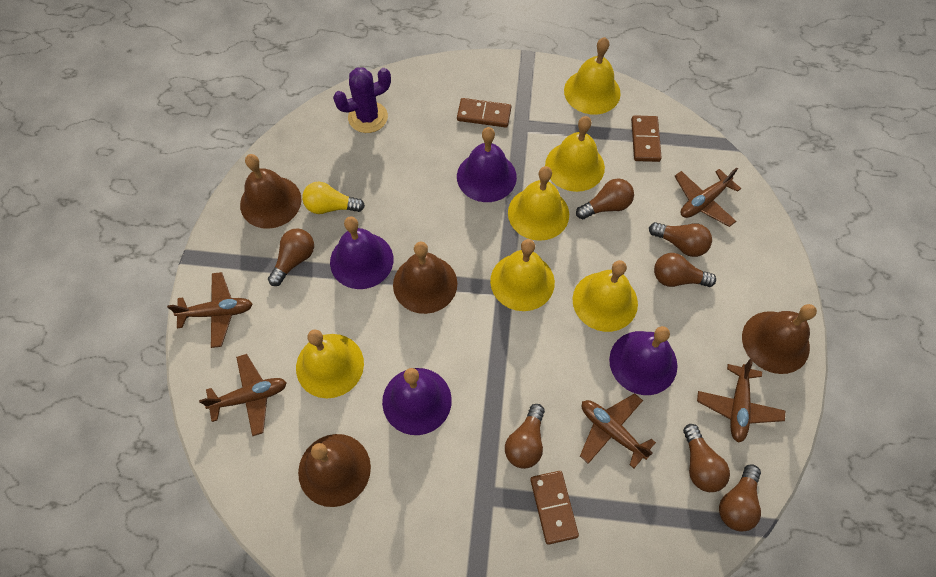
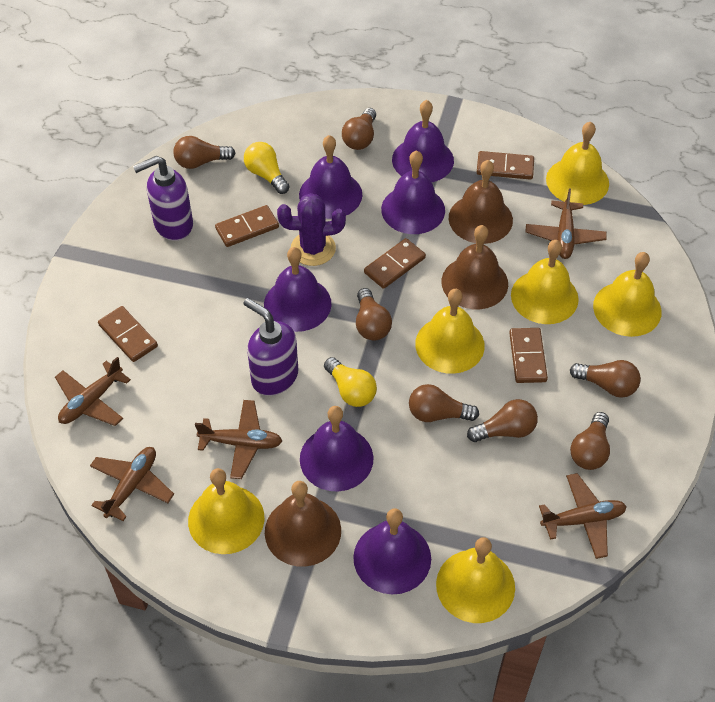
brown bell: [240,154,302,229] [298,434,371,507] [393,242,457,314] [742,304,817,374] = 4 -> [265,481,341,567] [441,225,508,309] [449,160,513,244] = 3
brown domino: [457,98,511,128] [530,471,579,545] [631,115,662,162] = 3 -> [98,306,158,362] [215,205,279,247] [364,238,426,289] [477,151,534,180] [509,328,548,383] = 5
purple bell: [330,216,393,289] [382,368,452,435] [457,127,517,202] [609,326,678,395] = 4 -> [264,247,332,332] [299,135,362,219] [300,406,374,491] [353,508,431,594] [381,150,445,234] [392,100,454,182] = 6
purple soap dispenser: none = 0 -> [133,156,193,241] [244,298,298,396] = 2
yellow light bulb: [302,181,365,214] = 1 -> [244,142,290,194] [324,357,377,407] = 2

